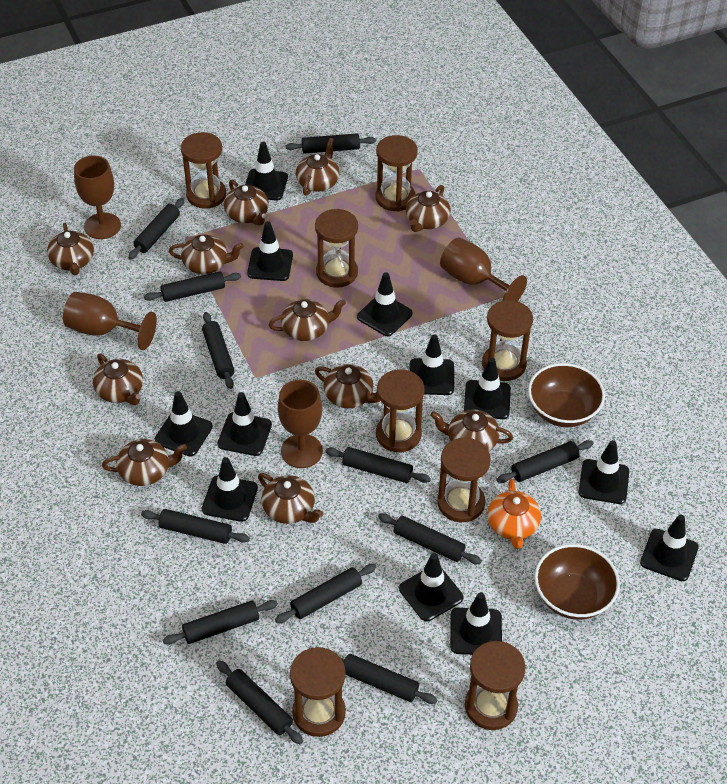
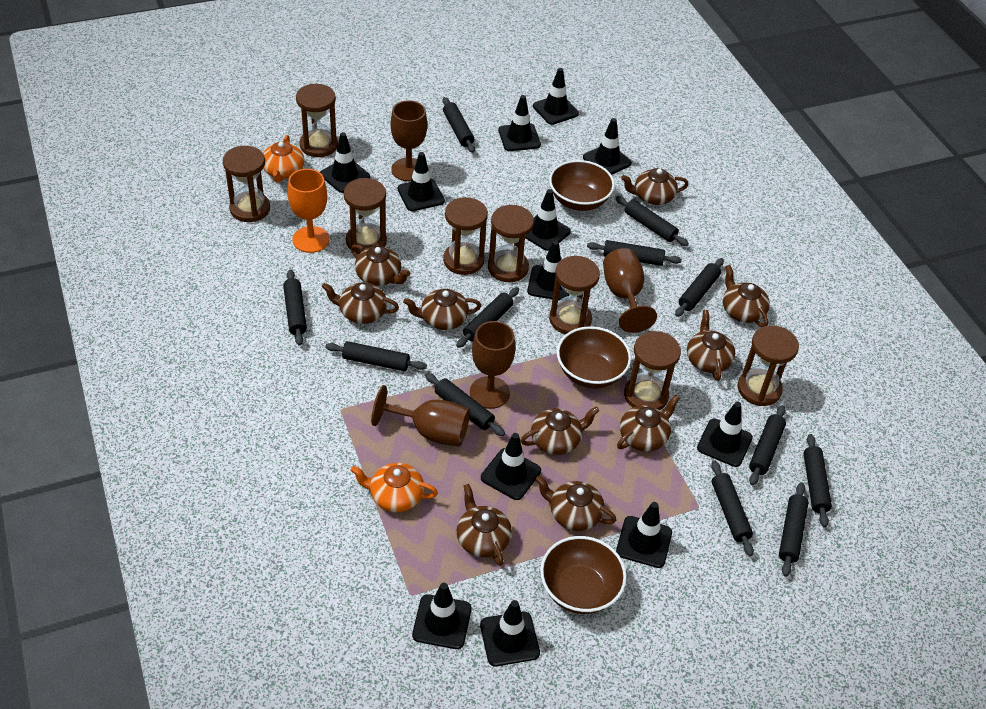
brown bowl: [528,363,605,427] [535,544,620,620] = 2 -> [540,536,627,614] [549,160,615,211] [557,326,631,389] = 3
brown teapot: [47,223,94,275] [93,353,143,405] [102,439,187,486] [169,234,244,274] [224,180,269,226] [258,473,323,524] [269,299,346,341] [296,138,340,196] [315,364,380,408] [406,185,451,232] [430,409,513,451] = 11 -> [322,282,399,324] [351,244,411,286] [403,289,481,330] [457,484,512,566] [520,406,599,455] [535,476,616,531] [617,395,680,451] [621,168,689,205] [687,310,735,381] [723,265,770,327] = 10
orange goblet: none = 0 -> [288,169,329,253] = 1
orange teapot: [487,479,541,549] = 1 -> [263,135,304,183] [350,463,438,512] = 2

